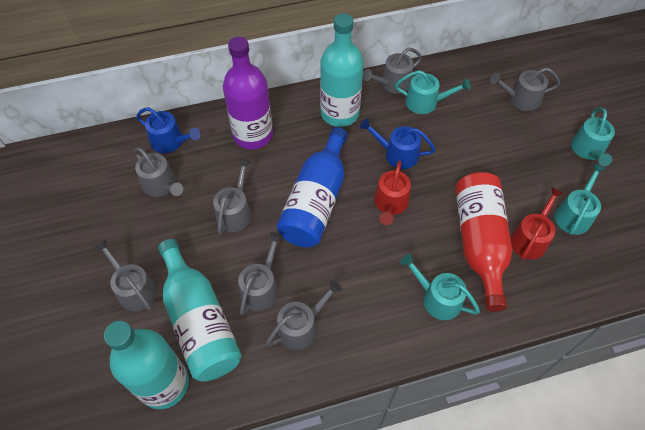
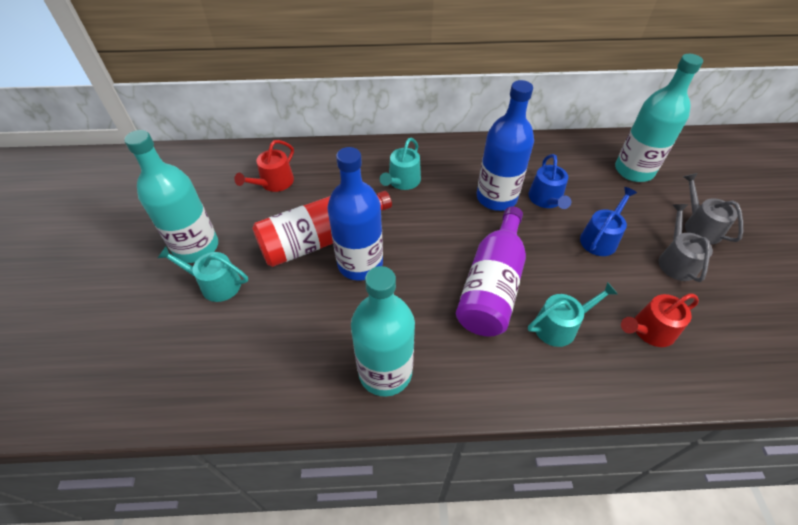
blue bottle: [277,127,348,247] = 1 -> [327,147,383,281] [477,80,534,211] = 2
grey watering can: [94,239,157,311] [134,147,183,197] [213,159,251,235] [238,232,283,316] [266,280,342,350] [363,48,422,94] [490,68,560,111] = 7 -> [659,204,713,282] [683,173,743,244] = 2
turquoise watering can: [395,70,471,114] [400,254,480,320] [555,163,606,235] [571,108,615,166] = 4 -> [158,246,248,302] [380,138,421,190] [528,282,618,347] = 3

